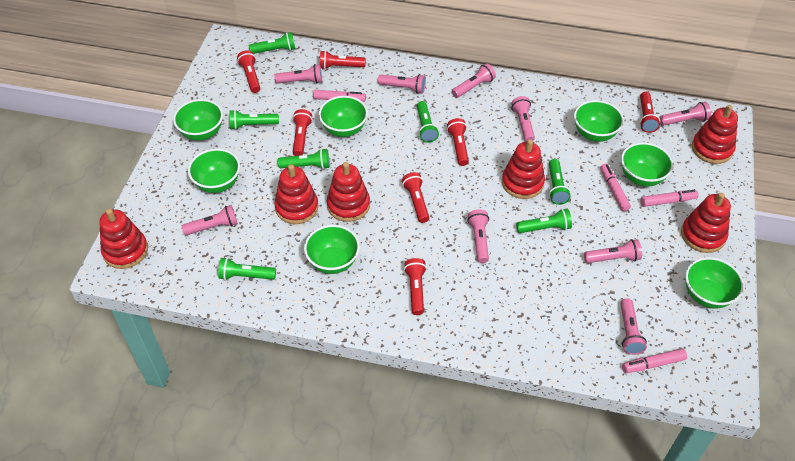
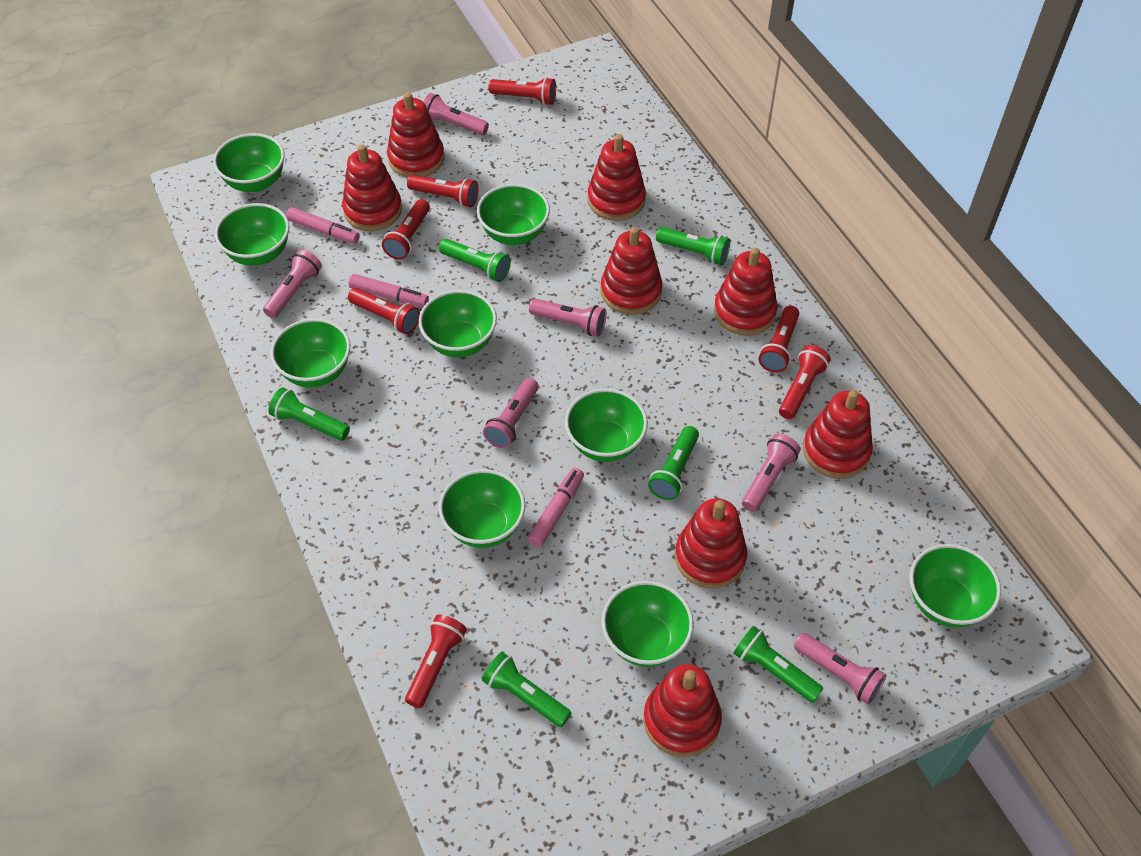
green bowl: [173,99,223,141] [188,149,240,193] [304,225,360,274] [319,96,368,137] [574,100,624,142] [621,142,674,186] [685,257,744,309] = 7 -> [213,133,285,192] [215,203,289,266] [270,318,350,388] [419,290,497,357] [439,469,525,548] [477,184,550,245] [565,388,648,462] [602,581,694,667] [910,544,1001,627] = 9
green flashlight: [218,257,276,280] [230,110,279,130] [249,32,295,54] [278,148,329,169] [417,101,439,143] [516,209,572,233] [549,159,571,205] = 7 -> [268,387,350,441] [439,239,511,282] [482,652,571,727] [648,426,699,500] [656,227,730,265] [733,626,823,703] = 6
pink flashlight: [182,205,238,235] [274,64,322,84] [378,74,426,94] [452,63,496,98] [467,209,489,263] [511,96,535,142] [584,239,642,263] [620,298,647,355] [659,102,711,126] = 9 -> [263,249,322,318] [423,93,489,135] [483,378,539,448] [529,299,606,336] [742,434,801,512] [794,633,886,705] = 6
pink marker: [313,90,366,102] [600,164,631,211] [622,349,687,373] [640,190,699,207] = 4 -> [286,207,360,244] [349,274,429,307] [528,468,584,547] = 3
red stacking toy: [99,208,148,269] [274,164,319,224] [327,162,370,222] [502,139,545,199] [681,193,731,253] [692,105,738,164] = 6 -> [342,144,402,231] [387,92,444,177] [588,134,646,221] [601,227,662,315] [644,664,722,757] [675,498,747,588] [714,248,777,335] [803,390,873,479] = 8

